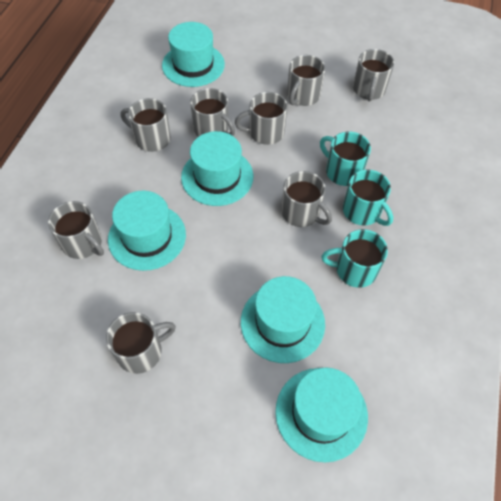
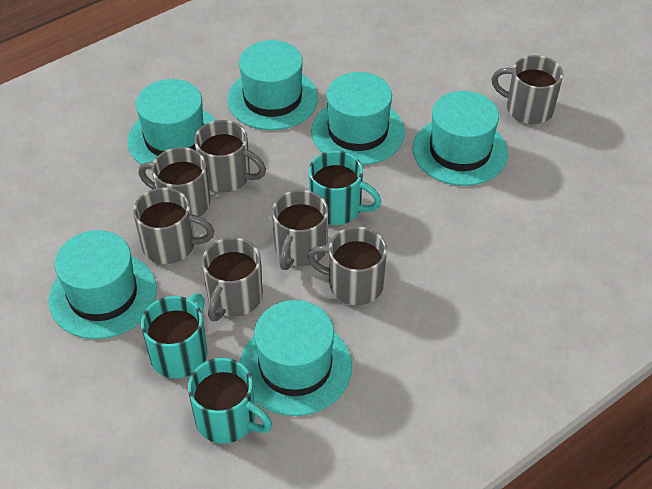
grey mug: [48,201,104,259] [106,312,176,374] [121,98,171,152] [190,88,235,137] [235,92,288,145] [281,171,332,227] [287,55,325,106] [353,49,395,101] = 8 -> [133,188,214,264] [139,147,210,217] [194,120,266,192] [202,237,263,321] [272,190,328,270] [307,227,387,305] [491,55,563,124] = 7
turquoise hat: [108,191,186,271] [162,22,225,87] [181,131,253,206] [241,276,325,363] [275,368,368,462] = 5 -> [48,230,157,339] [127,79,216,170] [227,40,318,130] [240,300,352,416] [311,72,405,165] [413,91,508,186] = 6

